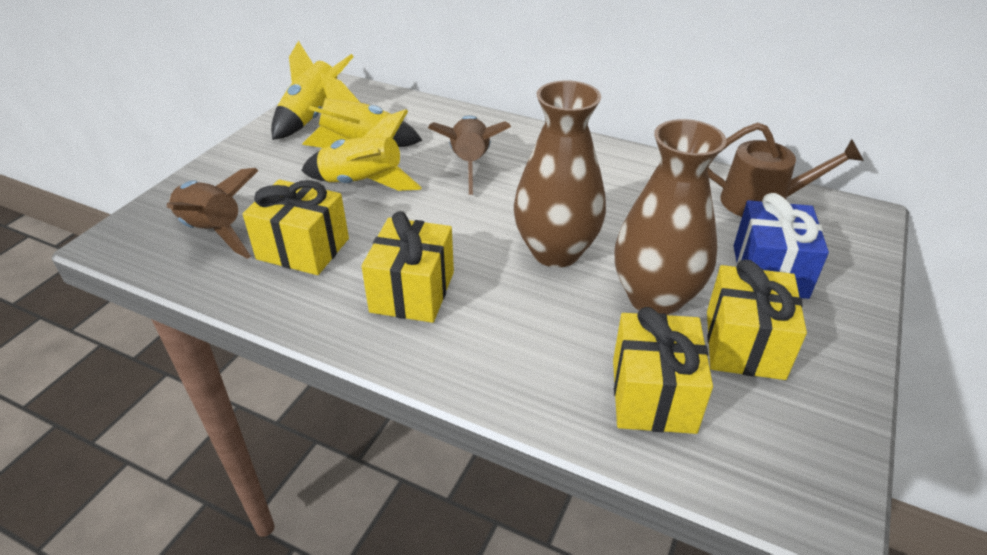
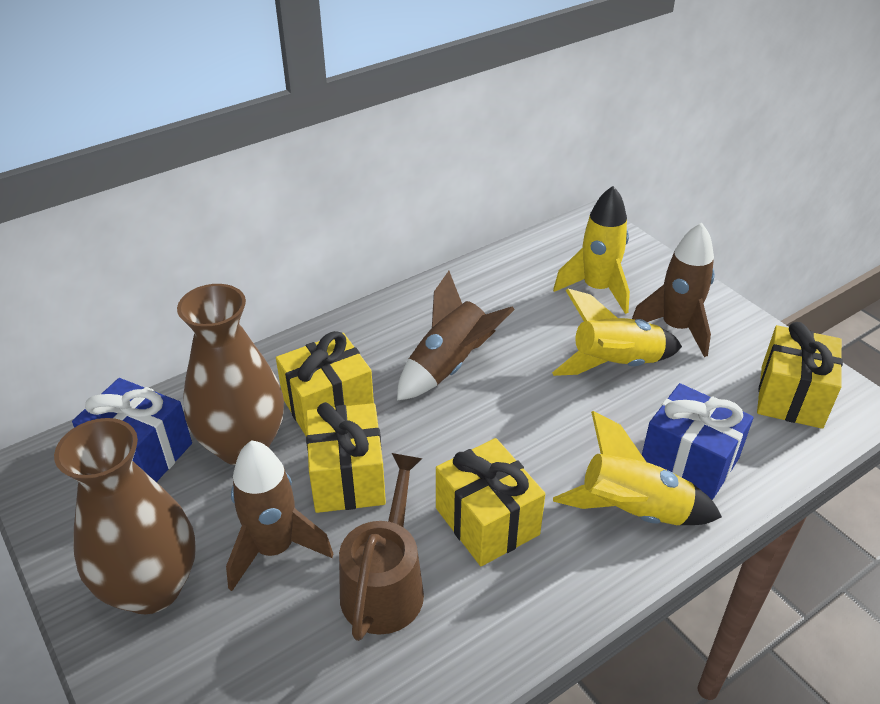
blue gift: [734,193,829,299] = 1 -> [72,378,192,482] [642,383,753,500] = 2
brown rocket: [167,168,259,259] [428,115,511,195] = 2 -> [226,440,333,591] [397,271,515,400] [632,223,715,357] = 3

